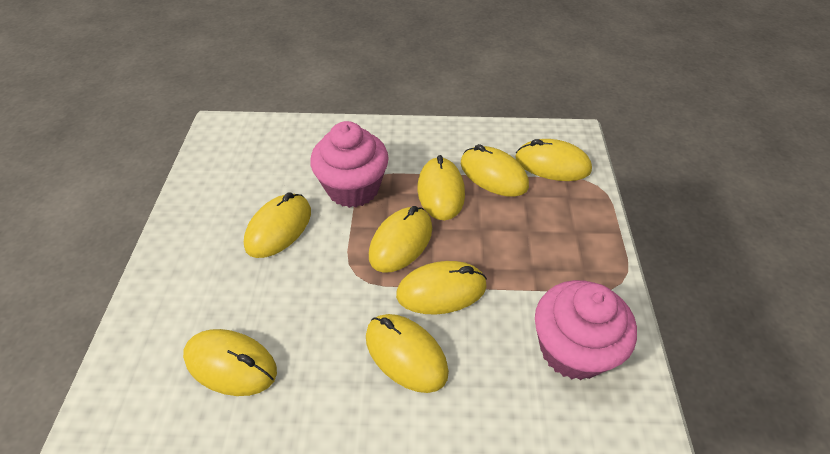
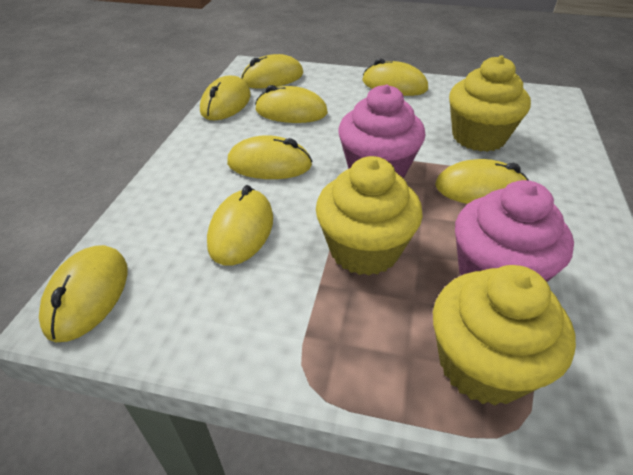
yellow cupcake: none = 0 -> [316,156,423,276] [433,265,576,406] [449,55,531,152] = 3

